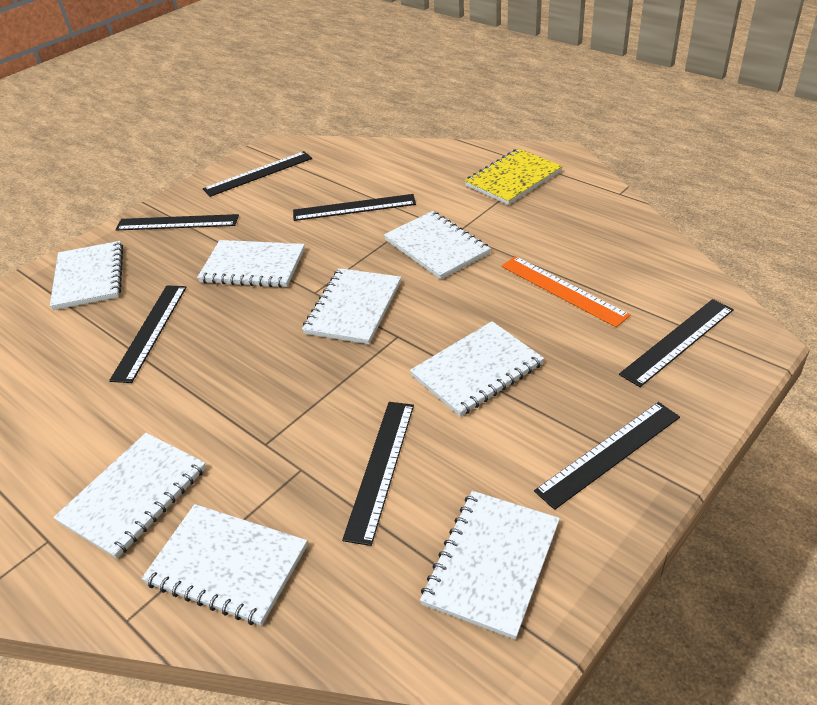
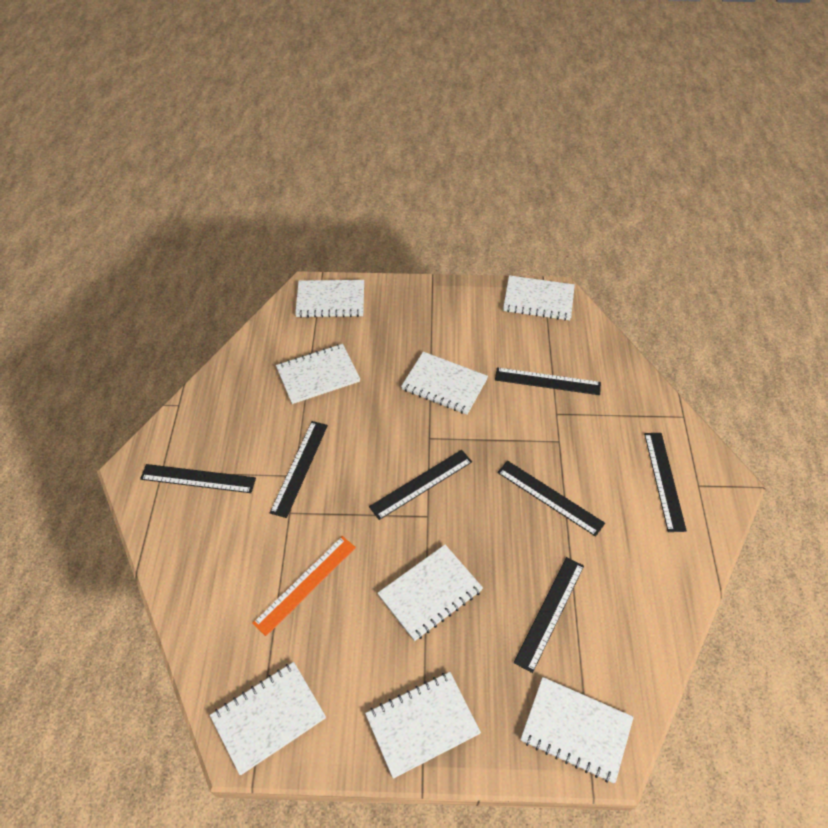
yellow notebook: [465,149,563,205] = 1 -> none = 0

